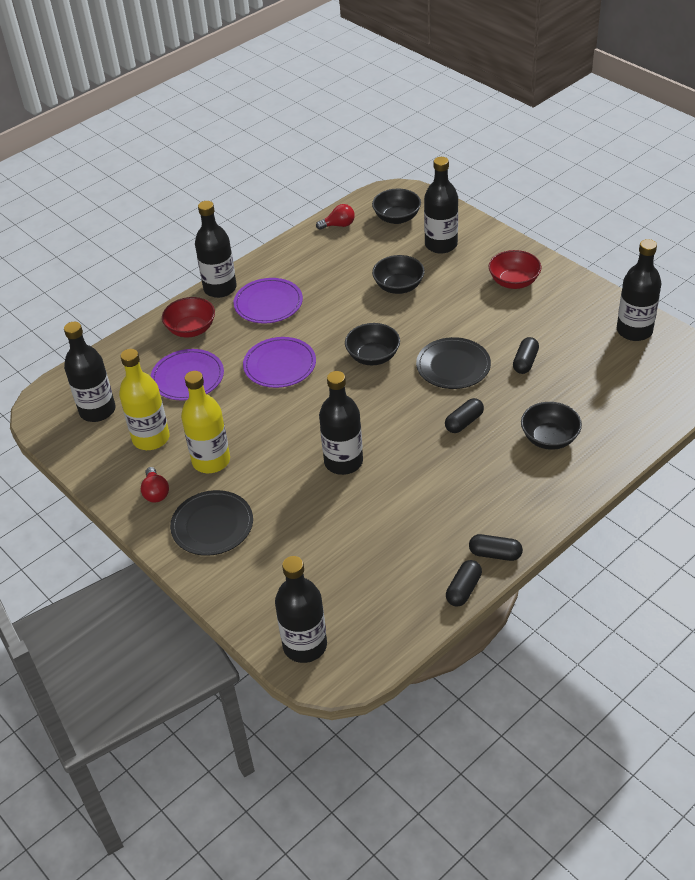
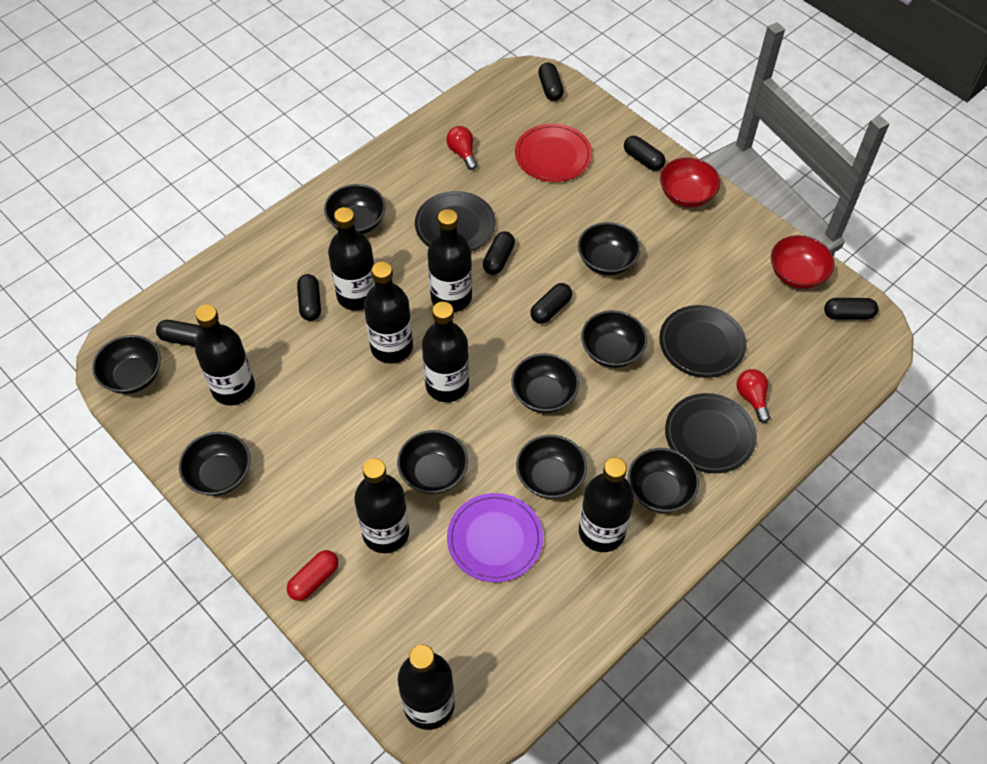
black bottle: [64,322,115,422] [195,201,237,298] [275,556,327,663] [319,371,363,475] [424,157,458,254] [617,239,662,341] = 6 -> [195,305,255,405] [328,207,375,311] [354,458,409,553] [364,262,413,364] [398,644,455,730] [422,301,469,402] [428,209,472,312] [579,457,634,552] = 8
black bowl: [345,323,400,365] [372,189,421,224] [372,255,425,294] [521,402,582,450] = 4 -> [92,335,161,394] [179,432,250,496] [324,184,386,234] [397,430,468,494] [511,353,579,413] [516,435,587,499] [578,222,641,275] [581,310,647,368] [628,448,699,513] = 9
black capsule: [445,398,484,433] [446,560,482,606] [469,534,523,561] [513,337,539,374] = 4 -> [156,320,202,347] [297,274,321,321] [483,231,515,275] [530,283,572,324] [538,62,564,101] [624,136,665,171] [824,298,878,320] = 7
black plate: [170,490,253,556] [416,337,491,389] = 2 -> [415,191,496,252] [659,305,747,378] [665,393,757,473] = 3
purple plate: [151,349,224,400] [233,278,303,323] [243,337,316,388] = 3 -> [447,493,543,582] = 1
red capsule: none = 0 -> [287,550,338,601] = 1
red plate: none = 0 -> [515,123,592,182] = 1
yellow bottle: [119,349,170,450] [181,371,230,473] = 2 -> none = 0

